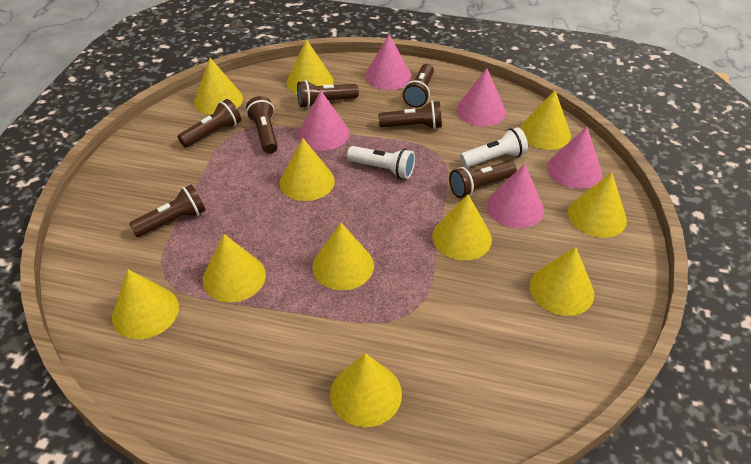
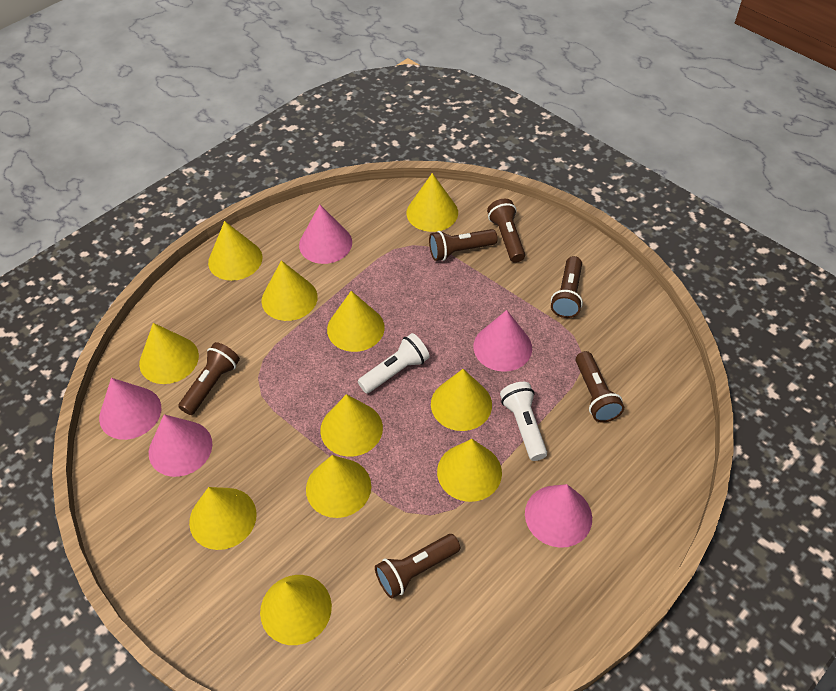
brown flashlight: [129,185,206,237] [178,99,241,148] [246,96,278,154] [297,80,359,108] [378,101,442,129] [403,64,434,108] [449,161,517,198] = 7 -> [178,342,240,415] [375,534,460,598] [429,229,497,261] [487,199,525,263] [551,256,583,318] [576,351,624,423] = 6

